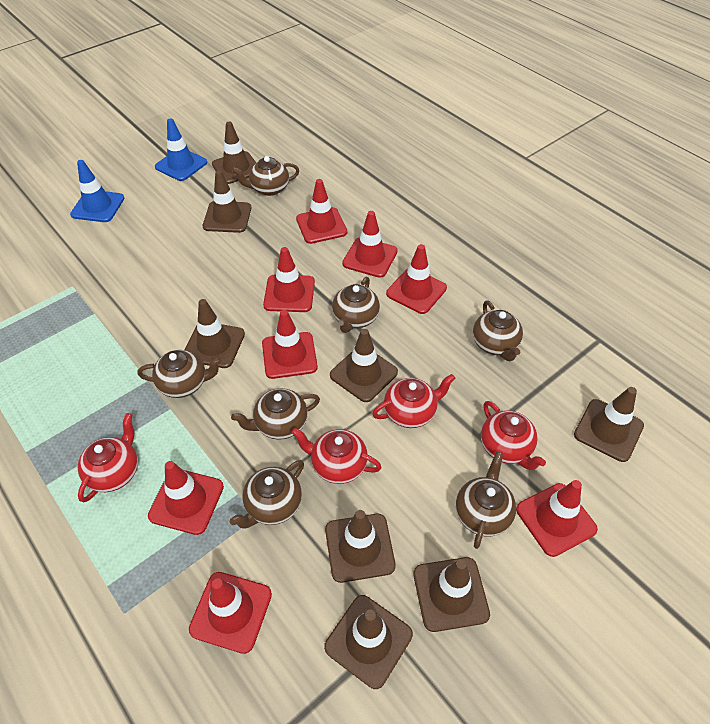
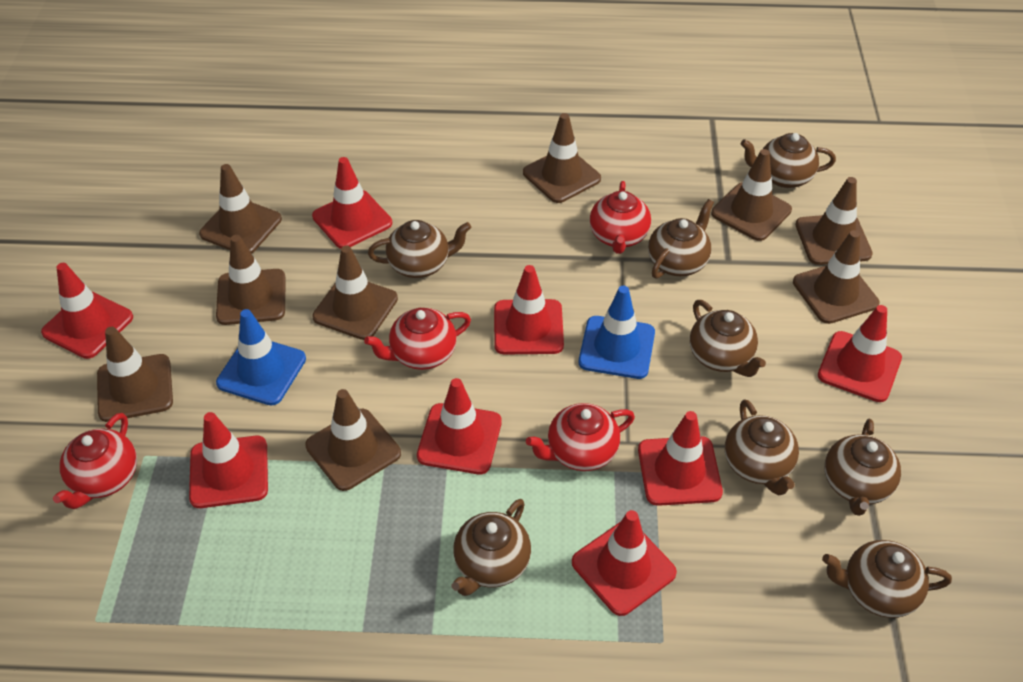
brown teapot: [138,350,222,398] [230,460,304,528] [231,388,320,440] [232,156,299,196] [332,277,380,333] [456,451,516,549] [473,301,523,361] = 7 -> [368,220,471,278] [452,499,531,596] [648,199,714,279] [690,300,766,377] [725,400,799,495] [741,133,836,188] [822,540,952,618] [825,419,901,516] = 8
brown traffic cone: [185,299,245,368] [203,170,251,233] [212,122,256,184] [324,595,413,689] [325,510,396,583] [330,329,398,402] [413,557,490,632] [574,387,644,462] = 8 -> [97,327,173,422] [199,164,282,254] [216,235,286,325] [305,389,401,491] [312,245,398,340] [523,113,601,203] [711,149,792,241] [793,230,879,324] [795,177,873,265] = 9

